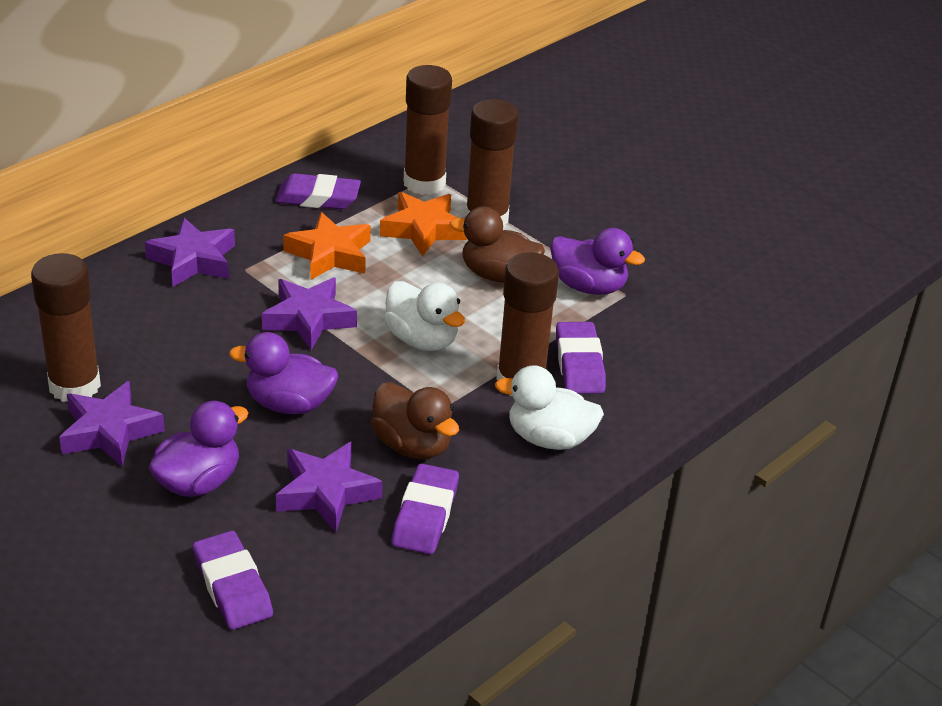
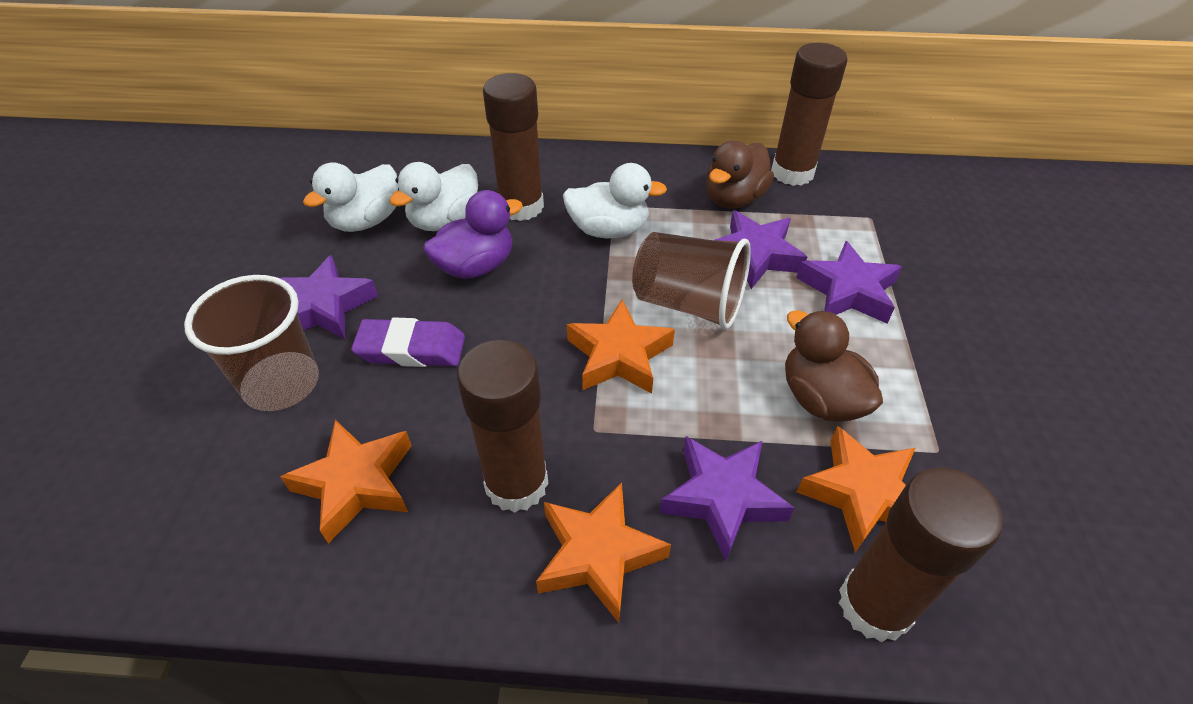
brown cup: none = 0 -> [184,275,319,411] [632,232,751,330] = 2
orange star: [283,212,371,280] [380,192,467,257] = 2 -> [280,420,412,544] [536,482,671,623] [567,300,675,394] [797,426,915,552] = 4
purple duck: [148,401,248,497] [229,332,338,414] [550,228,645,295] = 3 -> [423,190,523,279] = 1
purple eraser: [193,531,273,630] [275,173,361,209] [392,463,459,554] [556,322,606,394] = 4 -> [351,317,465,367] = 1
white duck: [384,281,465,351] [495,365,604,450] = 2 -> [303,162,398,232] [389,162,478,231] [563,163,667,238] = 3

